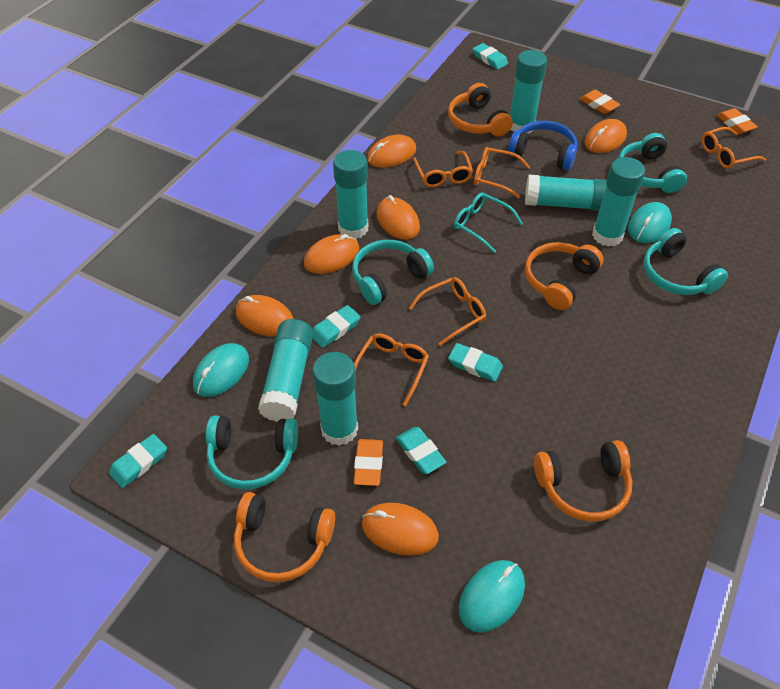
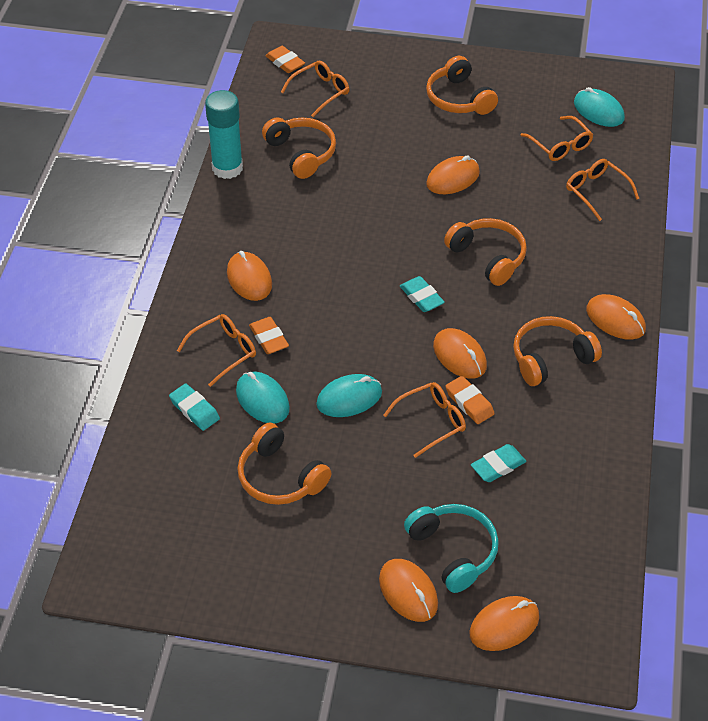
blue headphones: [508,121,577,170] = 1 -> none = 0
orange headphones: [234,492,335,582] [448,83,513,136] [525,242,604,310] [534,440,632,522] = 4 -> [238,422,331,505] [262,118,336,179] [426,56,498,115] [444,218,527,286] [513,316,602,386] = 5
turquoise eraser: [109,434,167,488] [312,305,361,348] [396,427,446,474] [448,343,503,382] [473,43,508,70] = 5 -> [169,384,220,431] [400,276,445,312] [471,444,526,482] = 3
turquoise glasses: [454,193,523,253] = 1 -> none = 0
turquoise glue stick: [258,319,313,422] [313,352,358,446] [333,150,368,239] [510,50,547,133] [525,175,607,211] [592,157,645,247] = 6 -> [205,90,243,179] = 1
turquoise headphones: [206,415,298,490] [352,240,434,305] [618,133,687,193] [643,228,728,295] = 4 -> [404,504,499,593] = 1

